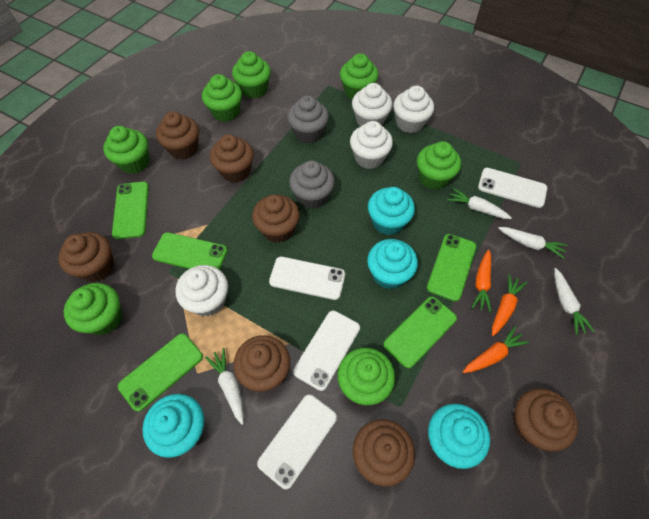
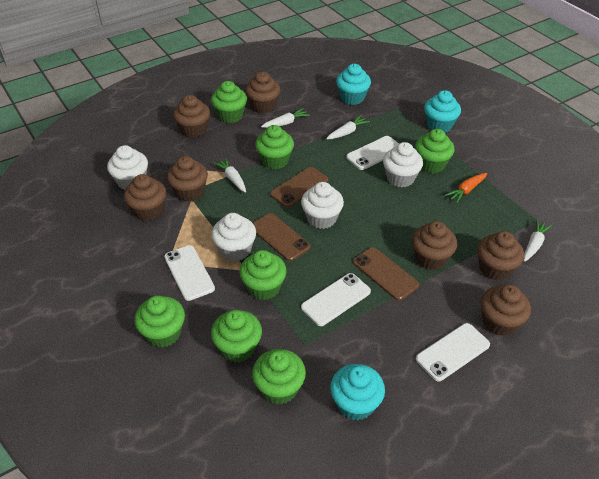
brown phone: none = 0 -> [253,213,311,261] [270,167,328,207] [353,247,419,301] = 3
green phone: [112,182,149,239] [118,333,203,412] [152,232,228,270] [384,296,457,368] [427,234,476,301] = 5 -> none = 0
grey cupcake: [287,95,329,143] [289,160,335,209] = 2 -> none = 0
orange carrot: [463,326,529,373] [472,250,491,313] [492,274,527,336] = 3 -> [445,173,487,203] = 1
turquoise cupcake: [142,394,204,458] [367,239,418,289] [368,187,415,235] [428,404,490,469] = 4 -> [330,364,385,420] [336,64,371,105] [424,90,461,132] = 3

